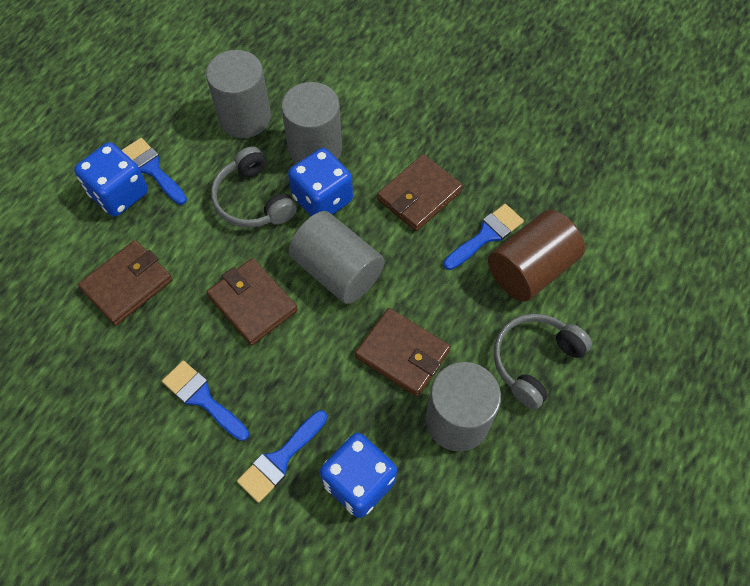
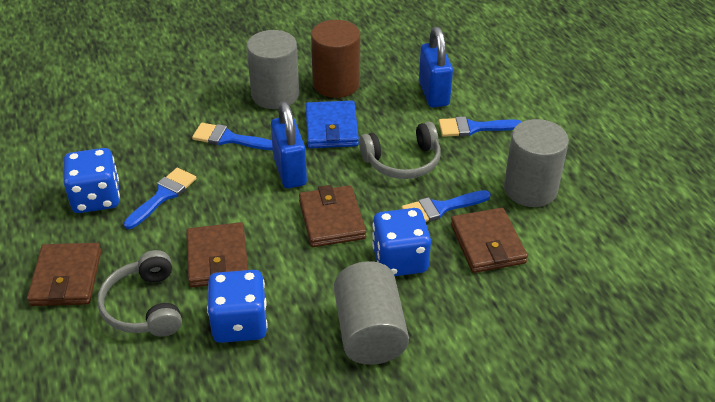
blue padlock: none = 0 -> [271,101,307,188] [419,27,453,107] = 2
blue wallet: none = 0 -> [306,101,359,148] = 1
grey cylinder: [206,50,271,138] [281,82,342,164] [289,211,385,304] [426,362,501,452] = 4 -> [247,30,299,109] [334,261,409,365] [504,119,569,207] = 3

